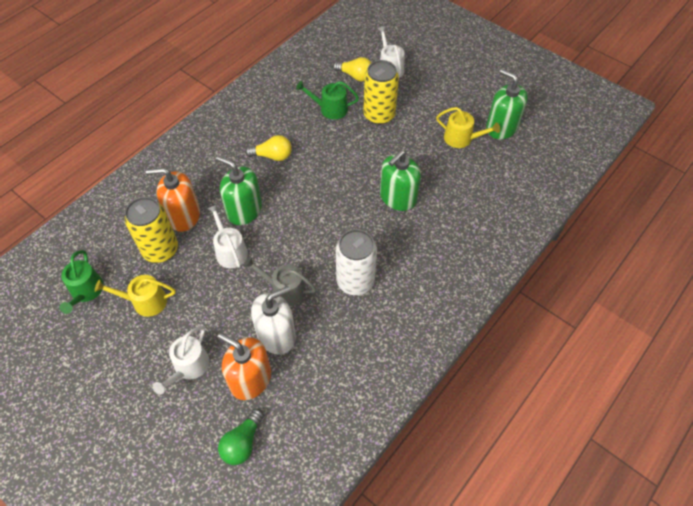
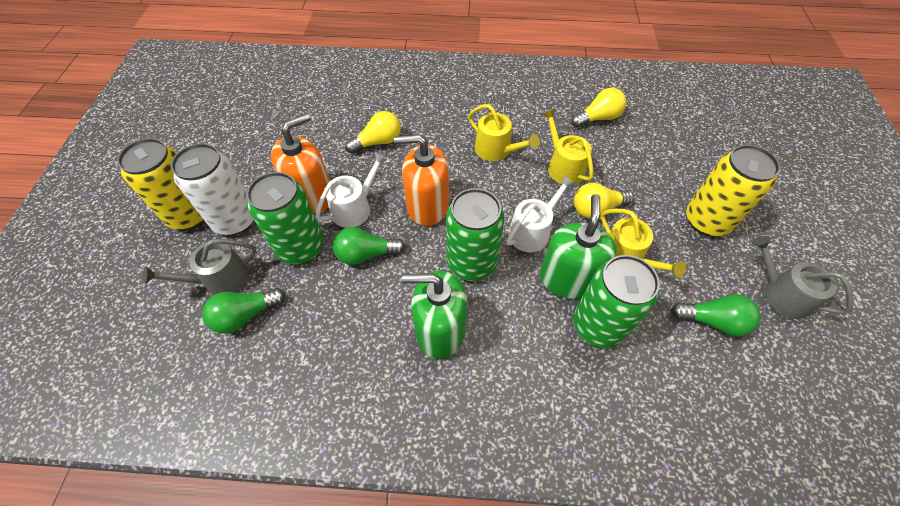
green can: none = 0 -> [247,172,324,264] [446,188,505,281] [573,255,660,348] = 3
green light bulb: [218,409,264,465] = 1 -> [202,288,285,333] [332,227,405,265] [671,294,761,336] = 3
green soap dispenser: [216,156,262,225] [380,150,421,211] [486,69,528,139] = 3 -> [402,271,467,359] [540,194,616,299] = 2
green watering can: [60,250,104,314] [296,81,359,119] = 2 -> none = 0
grey watering can: [244,257,316,306] = 1 -> [142,239,257,295] [752,236,854,319] = 2
white soap dispenser: [251,286,296,355] = 1 -> none = 0
white watering can: [153,326,209,395] [207,204,248,268] [377,26,404,78] = 3 -> [315,152,388,228] [506,175,576,252] = 2
yellow light bulb: [245,135,292,161] [333,57,371,81] = 2 -> [345,111,401,154] [571,88,626,128] [574,183,634,219] = 3
yellow watering can: [95,275,176,317] [436,107,500,148] = 2 -> [468,104,540,161] [543,109,594,185] [601,209,686,278] = 3

